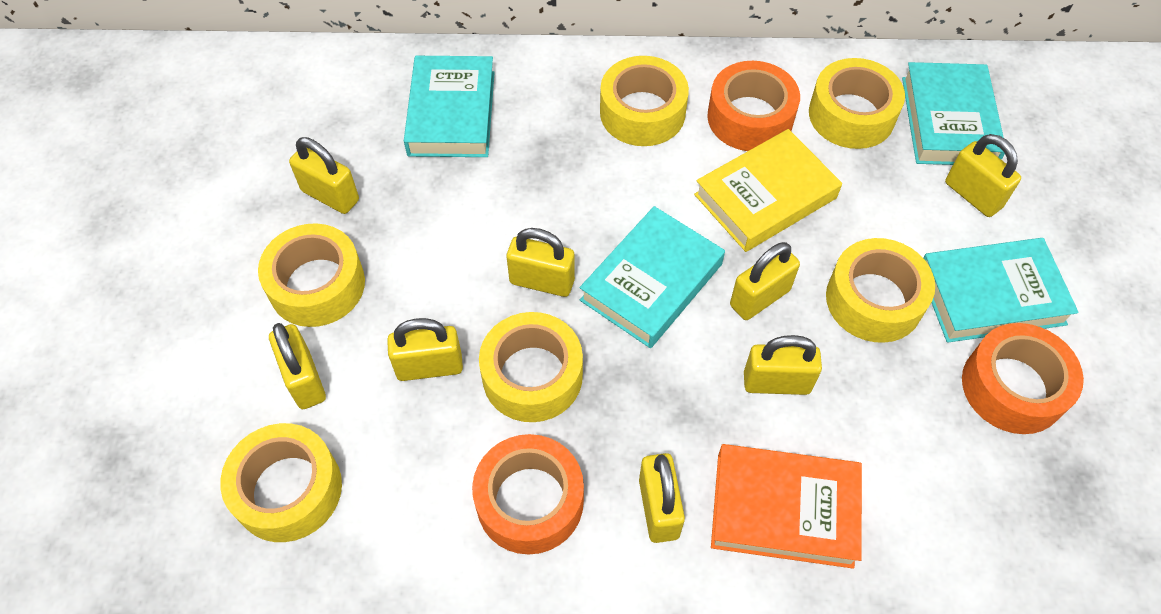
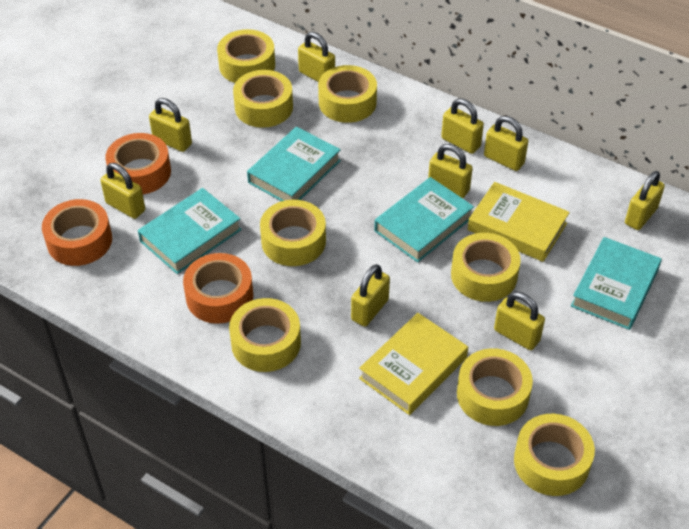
orange book: [711,444,862,569] = 1 -> none = 0
yellow book: [694,129,842,252] = 1 -> [359,313,468,415] [468,182,570,262] = 2
yellow padlock: [269,323,326,409] [289,137,359,214] [387,318,463,381] [507,228,575,297] [639,453,685,543] [730,242,800,320] [744,335,822,395] [945,134,1021,217] = 8 -> [100,163,145,219] [149,98,192,152] [298,32,335,82] [351,264,390,327] [428,144,473,198] [441,98,484,154] [484,116,528,171] [494,292,545,350] [625,171,665,230] = 9
yellow tape: [220,423,342,542] [258,223,365,327] [479,312,583,422] [600,56,689,146] [809,58,905,149] [826,238,935,343] = 6 -> [217,29,275,83] [229,298,301,372] [233,70,293,128] [260,200,326,266] [318,65,377,123] [451,233,521,302] [457,348,533,426] [514,414,595,496] = 8

